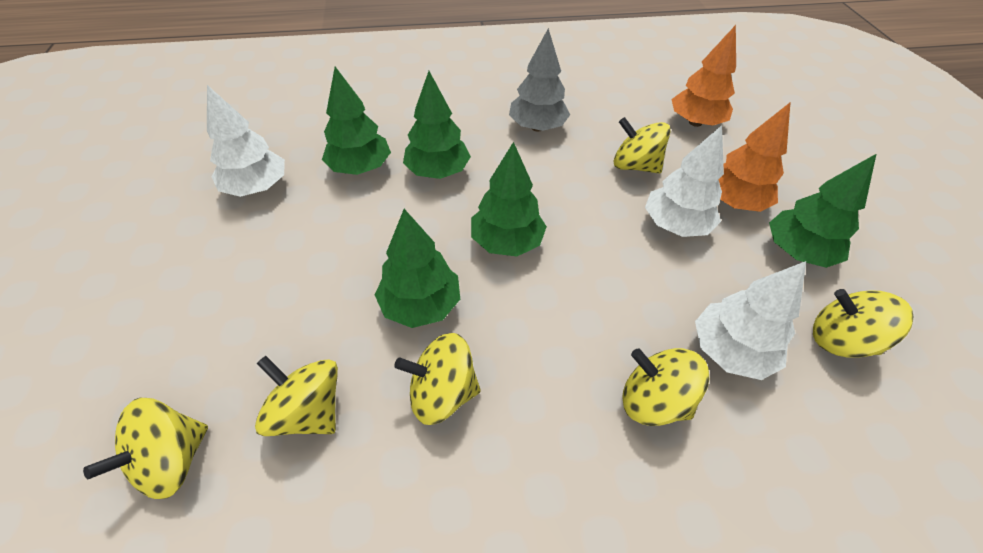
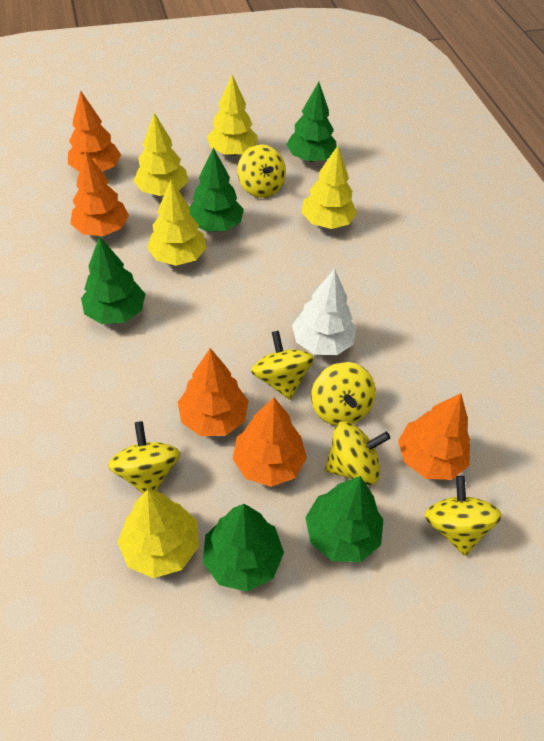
grey tree: [509,28,570,131] = 1 -> none = 0
orange tree: [671,25,736,127] [718,102,791,212] = 2 -> [68,91,121,172] [70,151,129,236] [178,348,248,436] [233,398,307,487] [398,393,470,480] = 5
white tree: [207,85,285,197] [645,125,724,237] [695,261,806,380] = 3 -> [292,269,356,355] = 1
yellow tree: none = 0 -> [118,489,199,578] [134,113,188,196] [147,180,207,266] [207,75,258,156] [301,146,357,229] = 5

